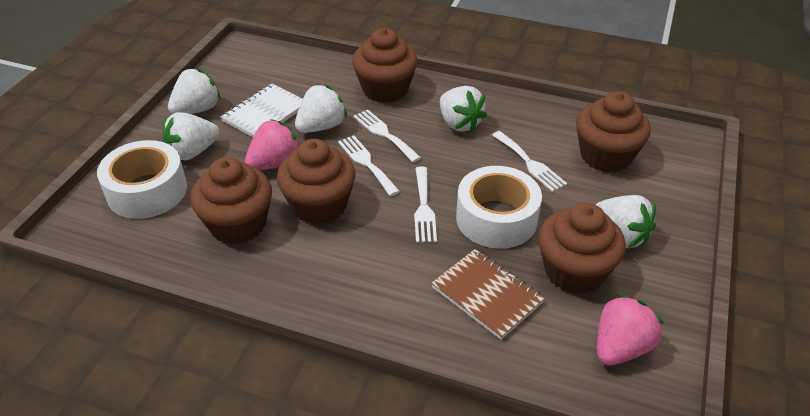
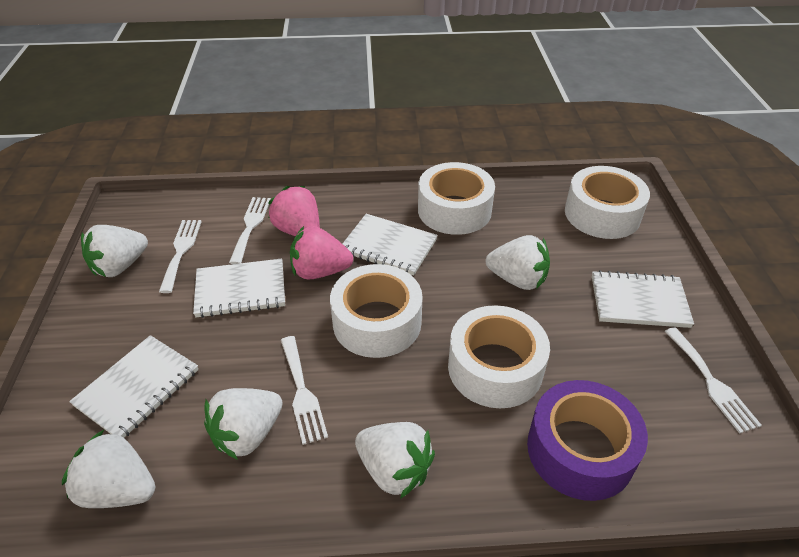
brown cupcake: [190,157,272,244] [277,139,355,224] [352,28,418,103] [538,203,626,294] [576,91,651,173] = 5 -> none = 0
brown notebook: [431,249,545,340] = 1 -> none = 0
purple tape: none = 0 -> [527,380,648,501] = 1
white notebook: [220,84,303,137] = 1 -> [69,335,198,438] [193,259,285,318] [342,214,438,276] [592,270,694,328] = 4
white tape: [97,140,187,219] [456,166,542,249] = 2 -> [330,264,423,358] [418,162,495,235] [448,305,550,408] [565,166,650,239] = 4

